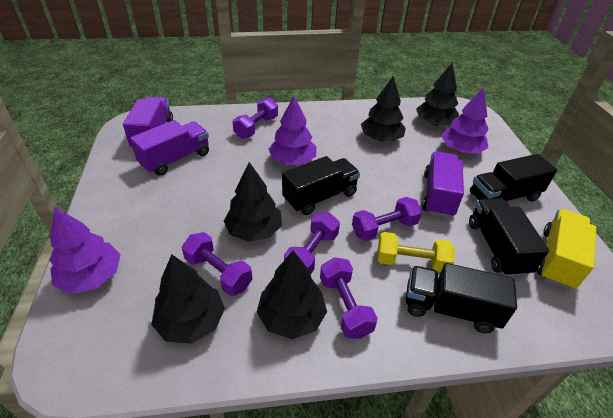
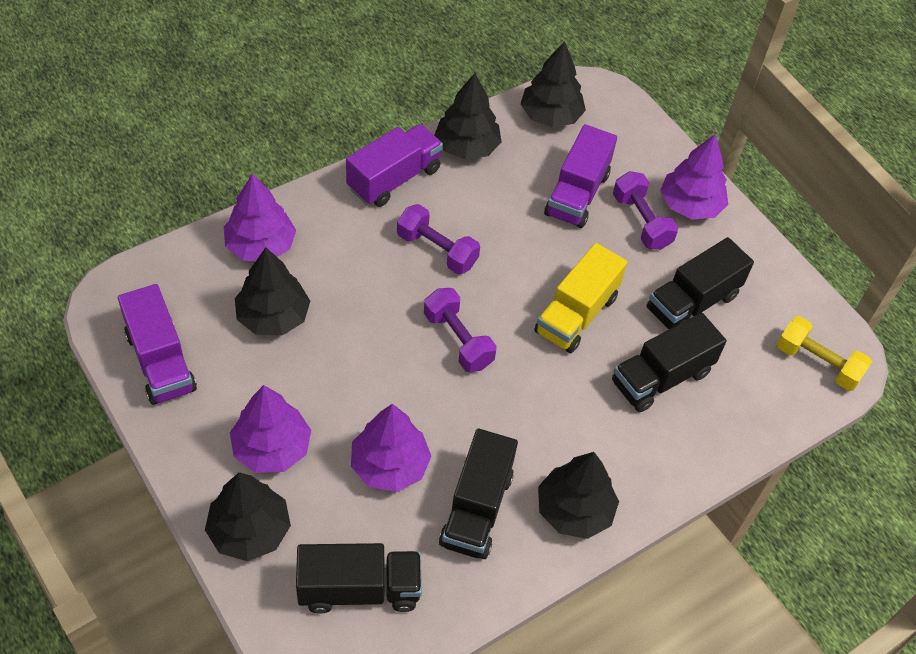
purple dumbbell: [182,232,252,296] [233,97,278,139] [284,212,340,274] [320,257,378,339] [352,197,422,241] = 5 -> [397,204,480,274] [424,288,496,372] [613,171,678,250] = 3
purple tree: [49,207,121,294] [269,96,317,165] [441,87,489,154] = 3 -> [224,173,296,261] [230,385,311,473] [351,404,432,492] [660,134,728,220] = 4

